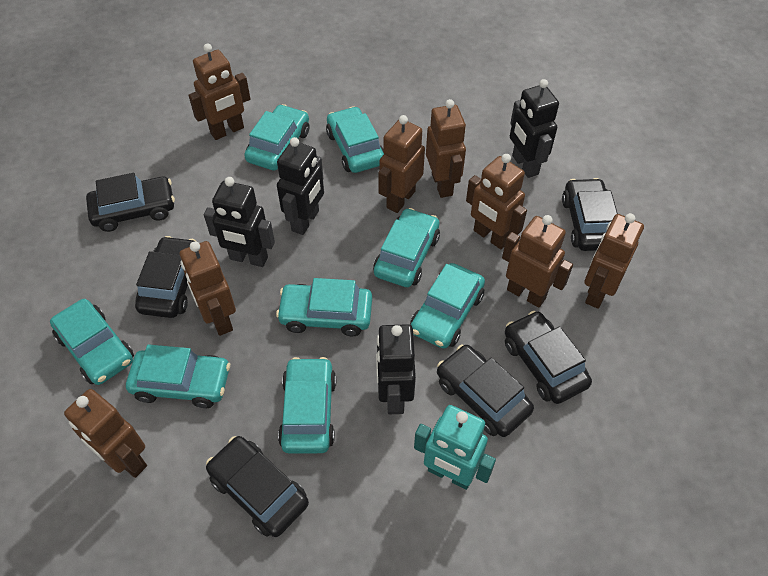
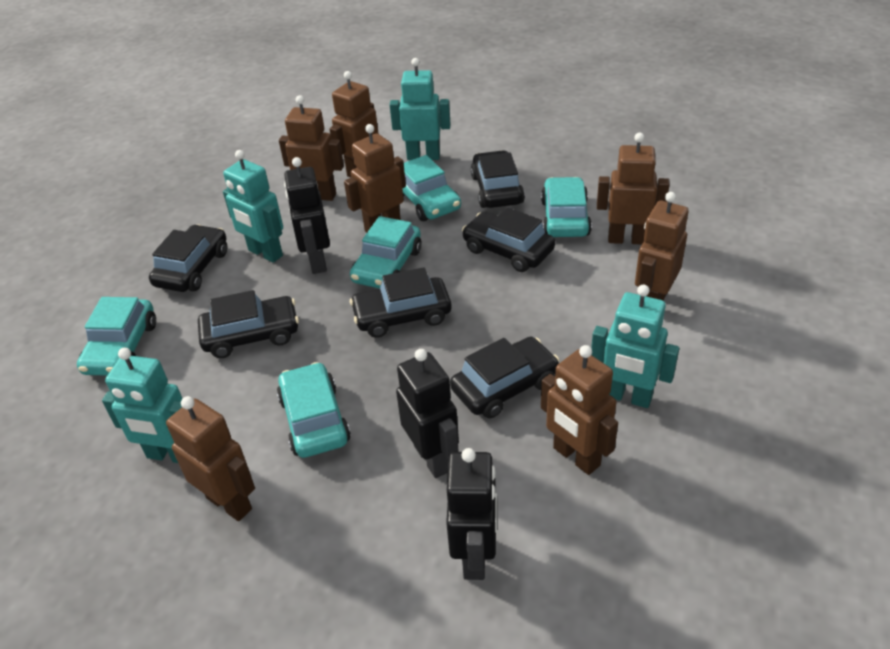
black robot: [204,177,275,267] [277,137,324,235] [376,324,416,414] [510,79,559,178] = 4 -> [284,157,330,274] [396,349,459,478] [446,448,497,580] = 3
brown robot: [64,389,147,478] [180,241,236,336] [188,44,250,140] [378,115,425,213] [426,99,466,198] [466,154,527,249] [502,215,573,308] [584,213,644,309] = 8 -> [166,396,255,521] [279,95,344,201] [329,71,379,178] [344,124,406,233] [541,345,618,475] [597,133,670,245] [635,192,689,300] = 7
turquoise car: [50,299,134,385] [126,344,230,408] [244,104,309,171] [276,278,372,336] [278,357,336,454] [326,106,384,173] [373,208,440,287] [410,263,485,349] = 8 -> [77,297,156,376] [277,362,351,458] [350,216,421,289] [402,155,461,221] [541,177,592,237] = 5
turquoise robot: [414,405,496,490] = 1 -> [102,348,183,463] [223,150,283,263] [390,58,451,160] [591,284,680,408] = 4

